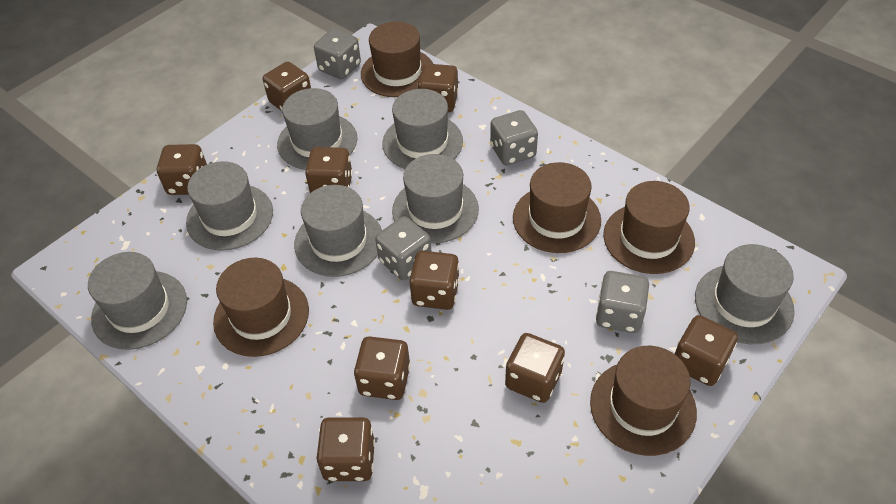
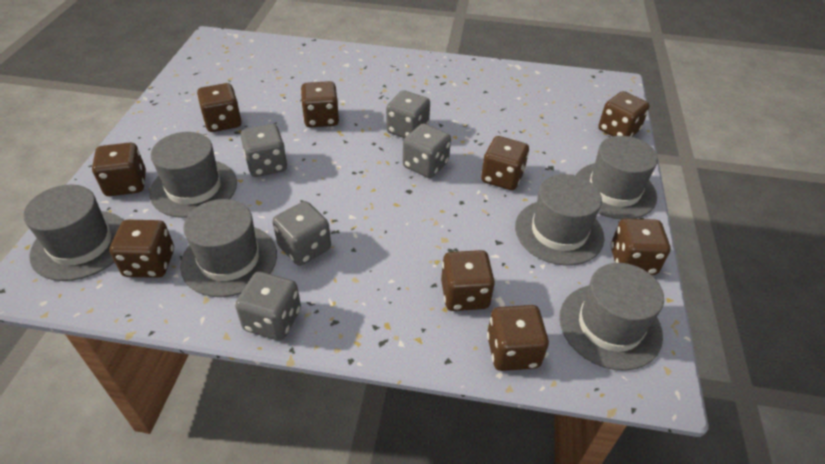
brown hat: [213,258,309,357] [361,22,433,97] [513,162,601,253] [590,346,697,456] [603,181,695,274] = 5 -> none = 0
grey dice: [314,29,361,79] [375,216,432,280] [490,110,538,165] [596,271,649,333] = 4 -> [235,272,301,340] [240,124,287,177] [273,201,331,266] [386,90,430,138] [403,124,451,178] = 5
grey hat: [88,252,187,350] [186,161,273,251] [277,88,357,170] [294,185,382,277] [382,89,463,169] [392,154,479,243] [695,244,795,344] = 7 -> [23,185,124,281] [150,132,237,218] [180,199,277,297] [515,174,605,266] [559,263,664,371] [576,136,658,219] = 6

